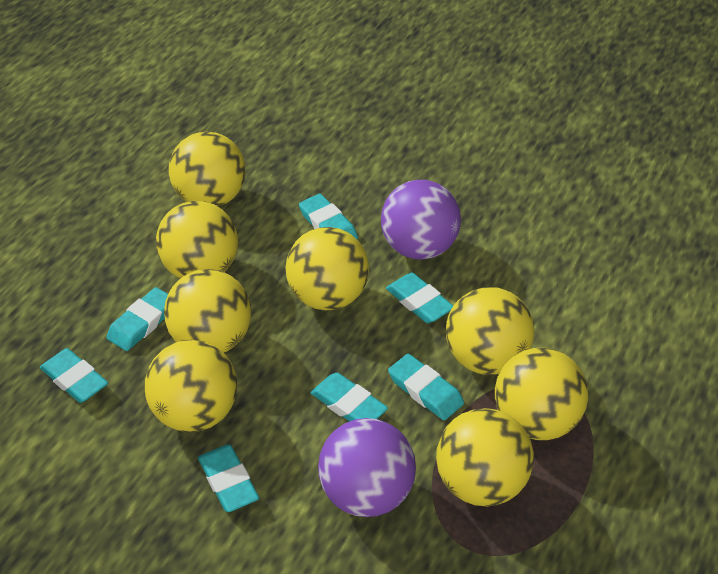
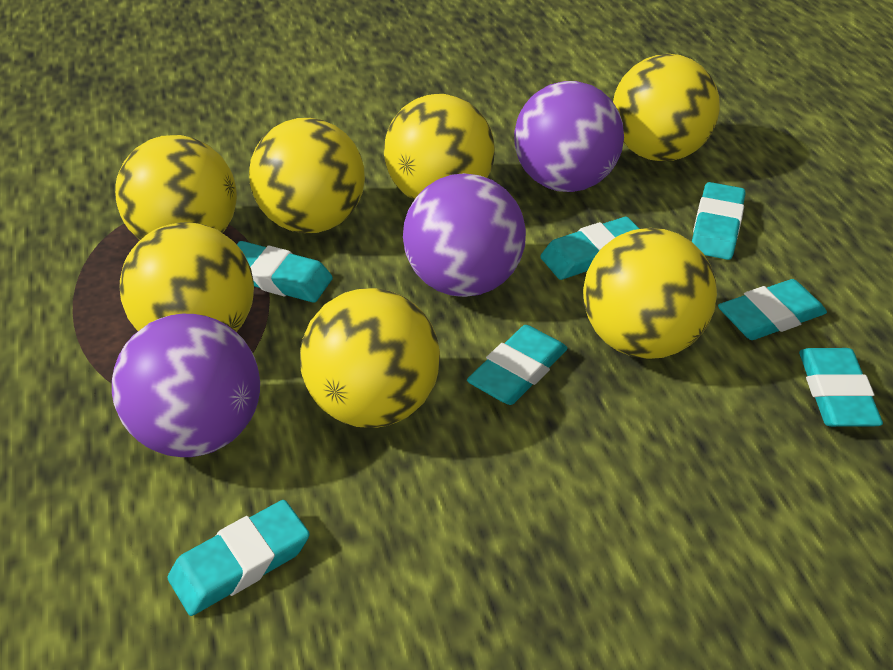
purple ball: [318,418,416,517] [381,180,461,260] = 2 -> [112,314,260,457] [403,173,526,297] [514,81,624,192] = 3
yellow ball: [144,340,237,432] [156,201,238,278] [164,269,251,353] [169,132,246,207] [285,227,369,310] [436,408,534,506] [446,287,534,375] [495,348,588,440] = 8 -> [115,135,237,240] [120,222,254,332] [249,118,365,233] [300,288,440,428] [384,94,495,200] [583,228,717,359] [613,54,720,162] = 7

